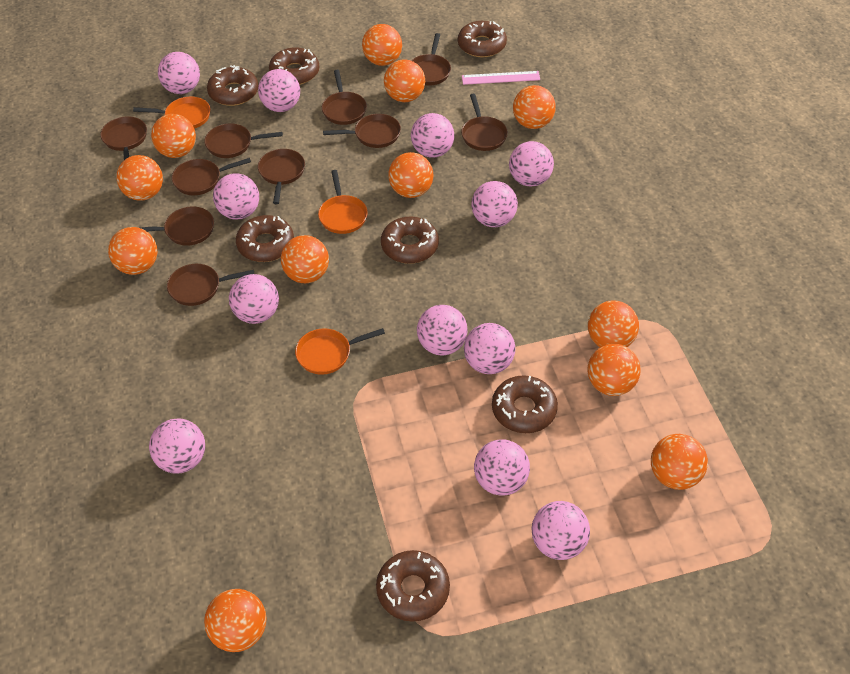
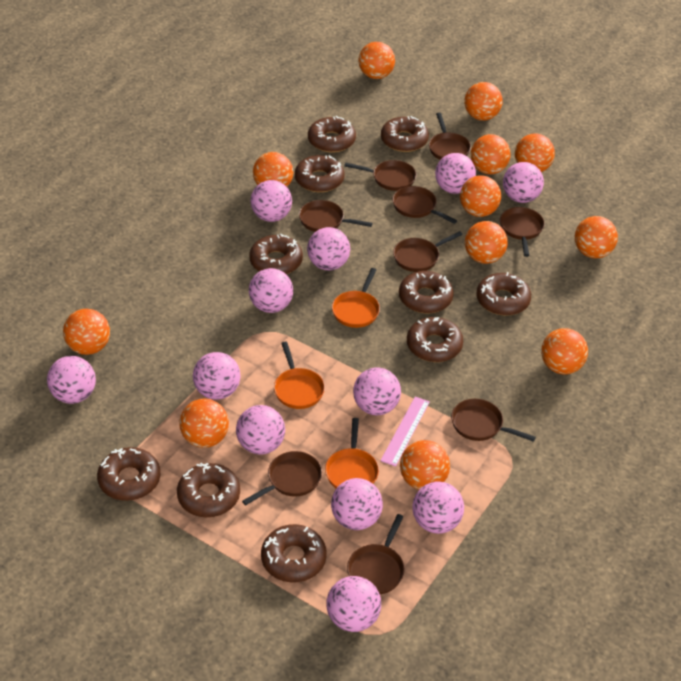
brown donut: [207,65,259,106] [236,215,294,262] [269,47,319,85] [376,550,450,622] [381,217,439,264] [458,21,507,57] [492,375,558,433] = 7 -> [97,447,161,501] [177,463,240,517] [249,234,303,274] [261,524,327,583] [295,155,345,192] [308,116,356,153] [381,116,429,152] [399,271,454,313] [407,317,463,362] [476,272,531,316] = 10
brown pan: [100,116,147,160] [141,206,214,246] [167,264,254,306] [172,158,251,195] [204,124,283,158] [258,149,305,204] [322,70,367,125] [323,114,401,148] [411,33,451,86] [461,94,508,151] = 10 -> [242,451,322,505] [299,200,373,232] [344,160,416,191] [347,514,405,594] [392,186,457,224] [393,231,463,272] [429,113,471,160] [451,399,536,442] [500,207,545,257] = 9

